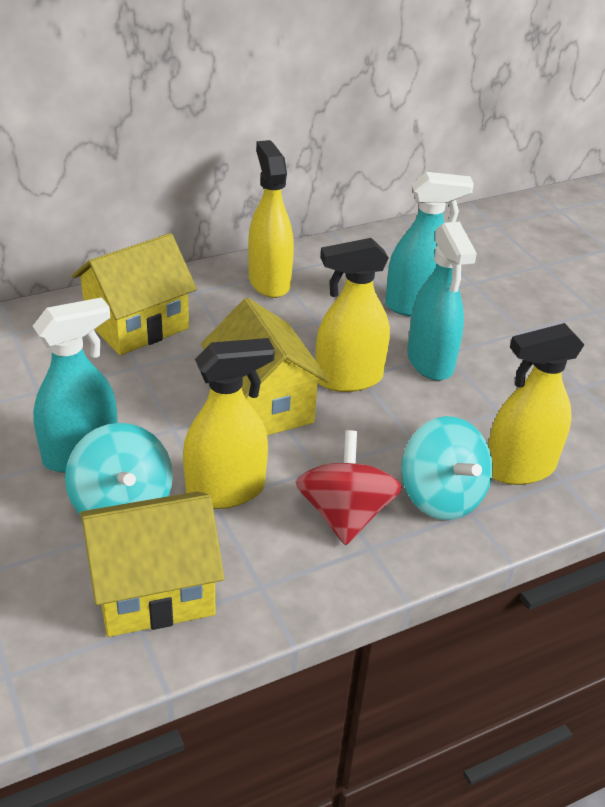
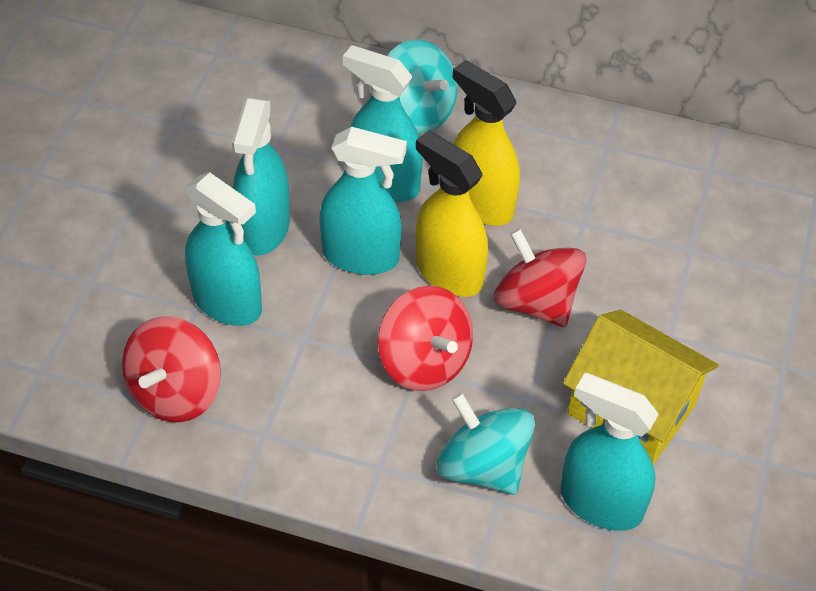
red spinning top: [296,430,402,545] = 1 -> [122,316,221,422] [378,286,473,391] [494,229,587,327] = 3
turquoise spray bottle: [33,297,118,473] [385,172,474,316] [407,222,477,380] = 3 -> [185,172,262,326] [232,98,290,255] [319,127,407,275] [343,45,423,202] [561,373,659,531] = 5
yellow house: [72,233,197,355] [80,491,225,637] [201,298,329,435] = 3 -> [563,310,718,464] = 1
yellow spray bottle: [183,338,275,509] [248,140,294,298] [315,238,390,392] [488,323,584,485] = 4 -> [416,130,488,297] [453,60,520,226] = 2

